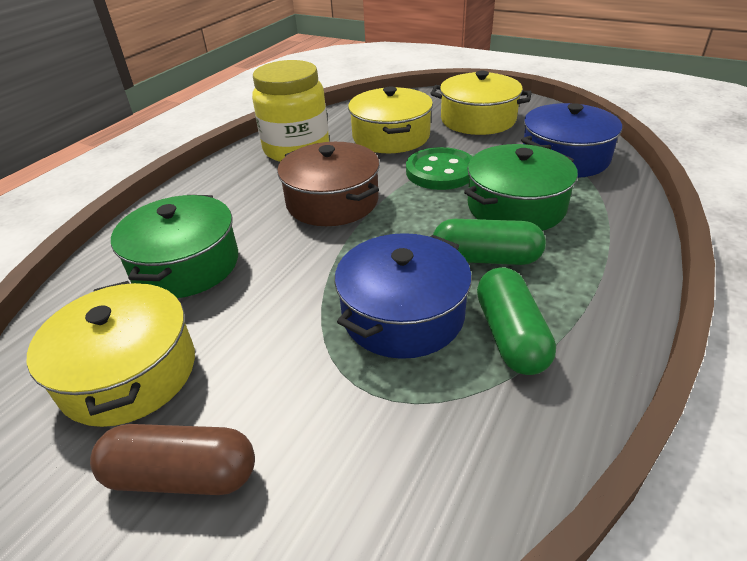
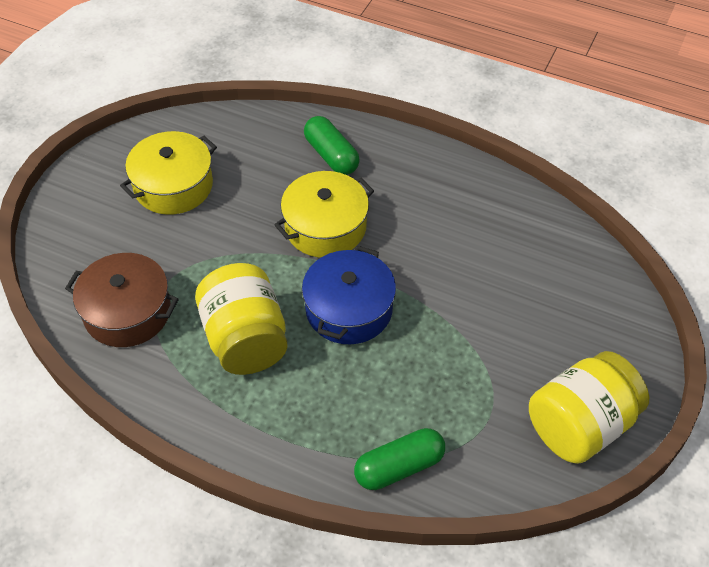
blue pot: [335,233,472,359] [521,103,622,178] = 2 -> [302,246,396,344] = 1
brown capsule: [90,424,255,495] = 1 -> none = 0
green button: [406,147,473,190] = 1 -> none = 0
green pot: [111,195,238,298] [464,144,578,231] = 2 -> none = 0
yellow jar: [252,60,329,162] = 1 -> [195,263,288,375] [529,351,649,464] = 2
yellow pot: [27,281,195,427] [348,86,433,153] [430,71,532,135] = 3 -> [120,131,217,215] [274,171,374,258] = 2

